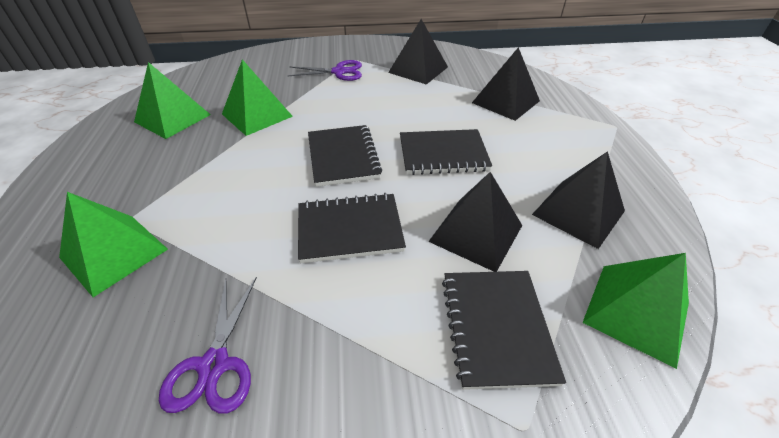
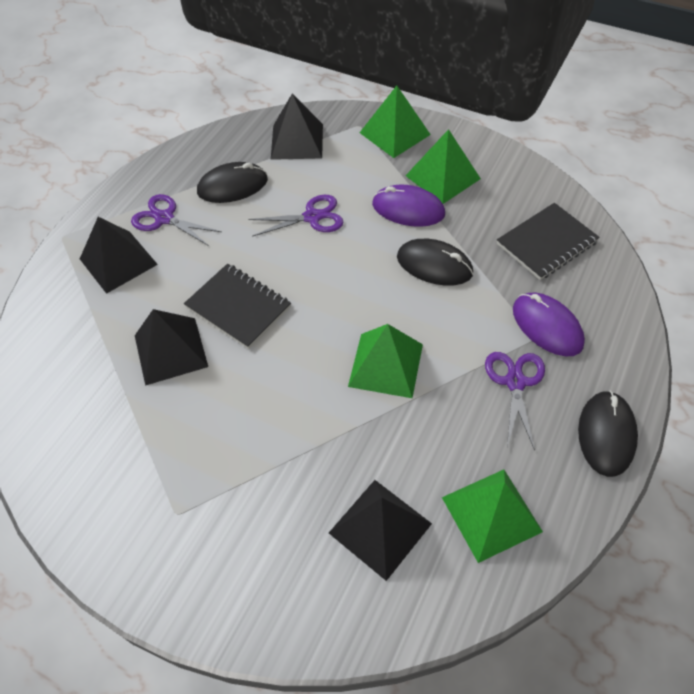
black mouse: none = 0 -> [197,162,268,203] [397,239,473,286] [578,391,638,477] = 3
black notebook: [298,193,406,263] [308,125,382,187] [400,129,492,175] [442,271,566,390] = 4 -> [184,264,291,349] [497,203,600,280] = 2
purple mouse: none = 0 -> [372,185,445,227] [513,292,585,356] = 2
purple scissors: [159,277,257,414] [288,60,362,81] = 2 -> [131,194,222,246] [249,195,343,237] [485,352,545,451] = 3

